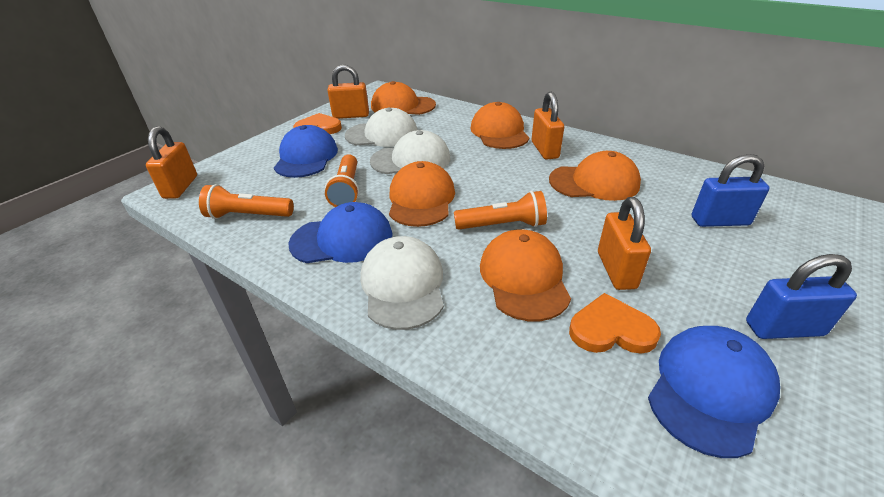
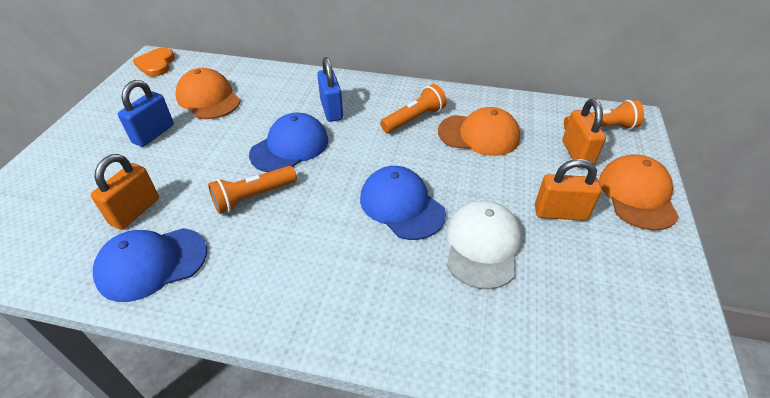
orange cap: [371,81,436,115] [389,161,455,227] [470,102,529,149] [480,229,571,321] [549,151,641,201] = 5 -> [176,68,241,119] [438,107,520,156] [599,154,679,230] = 3
orange heart: [293,113,342,134] [569,293,661,354] = 2 -> [133,48,175,77] = 1
orange padlock: [146,126,197,199] [327,65,369,119] [532,92,564,160] [598,197,651,290] = 4 -> [91,154,159,230] [535,159,602,221] [563,99,606,168] = 3
white cap: [345,108,417,147] [360,236,444,330] [370,130,450,174] = 3 -> [447,200,522,289] = 1

